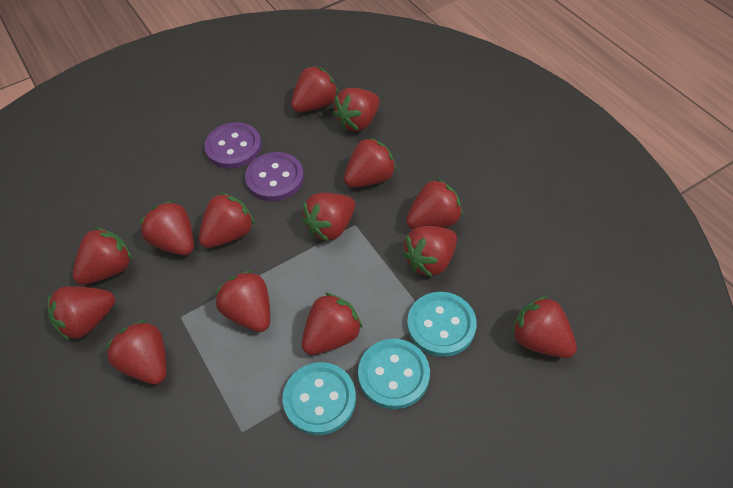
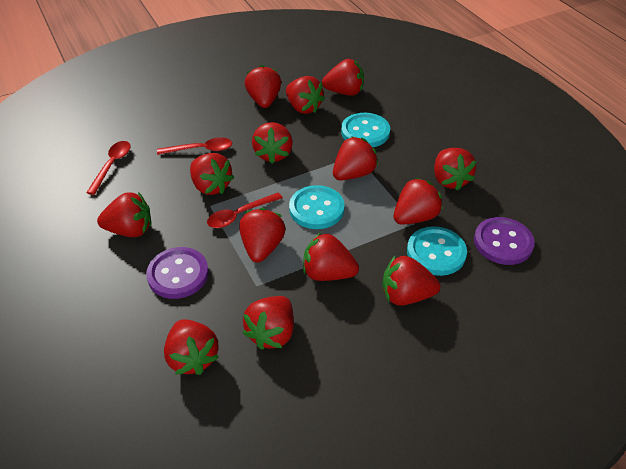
red spoon: none = 0 -> [86,141,131,195] [157,137,232,155] [207,193,283,228] = 3

